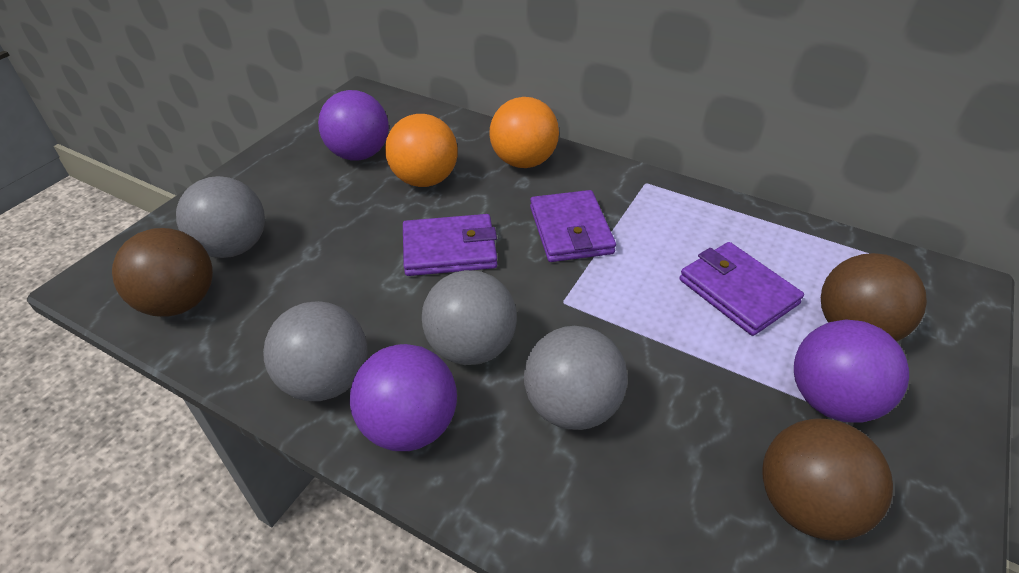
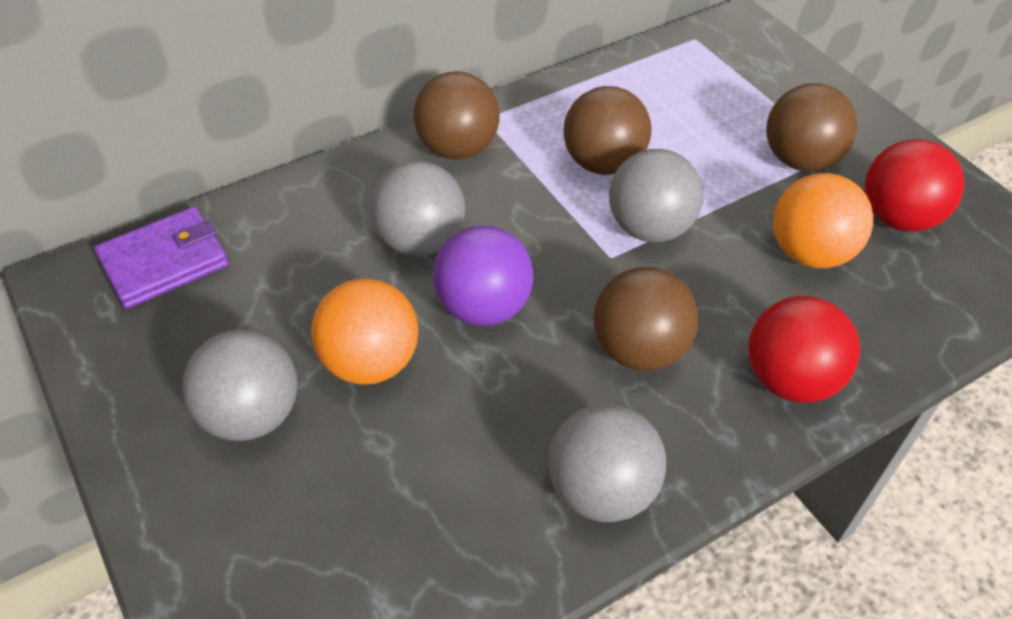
brown ball: [112,228,213,317] [762,418,893,541] [821,253,927,342] = 3 -> [413,71,500,160] [564,86,652,175] [594,267,699,371] [766,83,857,172] = 4
purple ball: [318,90,389,161] [350,344,457,451] [794,320,909,423] = 3 -> [433,226,533,326] = 1
purple wallet: [403,214,497,276] [530,190,616,262] [679,242,804,336] = 3 -> [94,207,229,309] = 1
red ball: none = 0 -> [748,296,860,403] [864,139,965,232] = 2

